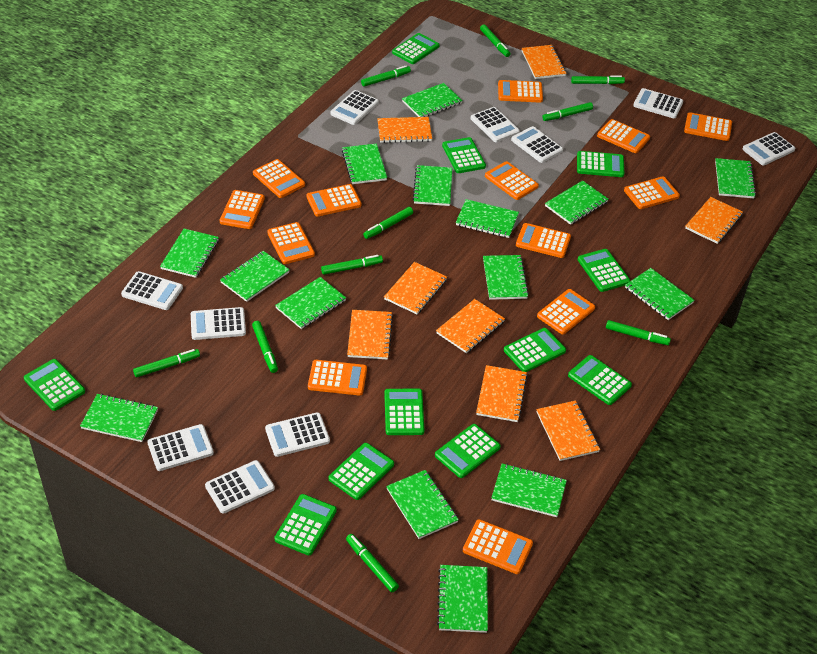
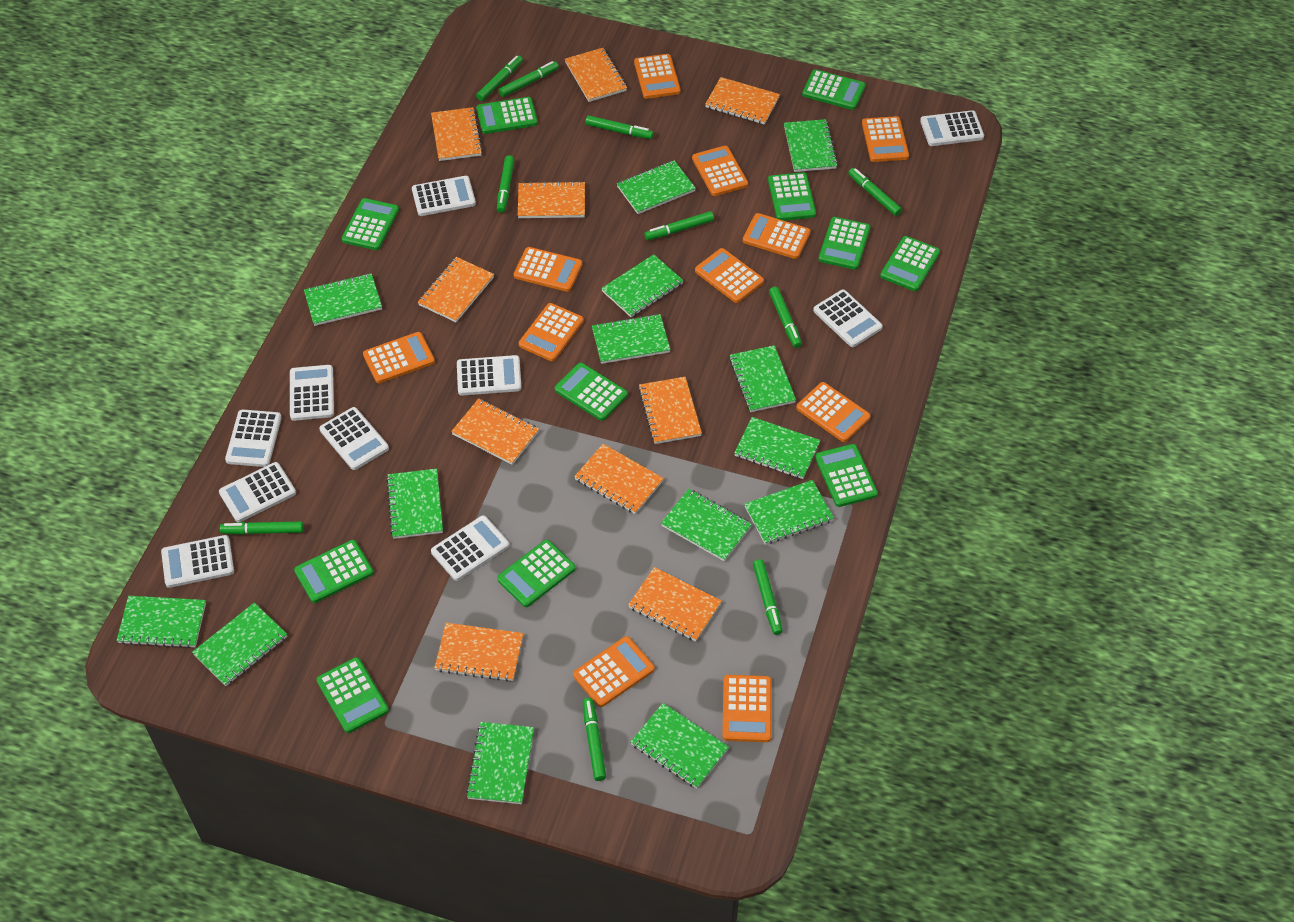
green notebook: [80,394,158,442] [160,229,219,278] [220,251,290,302] [275,277,346,329] [342,144,387,184] [386,470,459,539] [402,83,463,117] [413,165,452,206] [437,565,488,633] [456,199,519,238] [483,255,529,300] [492,464,567,517] [545,181,609,225] [625,268,695,320] [715,158,756,198] = 15 -> [116,596,206,648] [192,603,287,686] [304,273,382,326] [386,469,443,539] [466,722,534,804] [592,314,671,364] [601,254,684,317] [617,160,696,214] [631,703,729,789] [661,489,752,561] [729,345,796,412] [734,417,821,479] [745,480,834,545] [784,119,838,172] = 14
orange calculator: [220,190,265,229] [253,159,305,198] [267,222,315,264] [307,184,361,217] [308,360,367,396] [463,519,533,574] [485,161,539,200] [498,80,543,103] [516,223,571,258] [537,289,595,334] [597,119,650,153] [624,176,680,209] [684,112,732,141] = 13 -> [363,332,435,383] [514,247,582,292] [519,303,584,361] [573,636,655,707] [634,54,681,99] [692,146,748,196] [695,248,764,303] [722,675,772,742] [743,213,811,259] [796,382,871,442] [862,116,909,162] = 11
orange notebook: [347,310,393,360] [377,117,432,143] [384,262,447,314] [436,299,505,353] [476,365,528,422] [522,45,566,79] [536,401,600,461] [685,197,743,244] = 8 -> [418,257,494,322] [431,107,483,161] [434,623,523,682] [451,398,539,465] [518,181,585,218] [565,48,627,102] [574,444,664,514] [628,567,722,641] [638,377,702,444] [705,77,780,125] = 10

